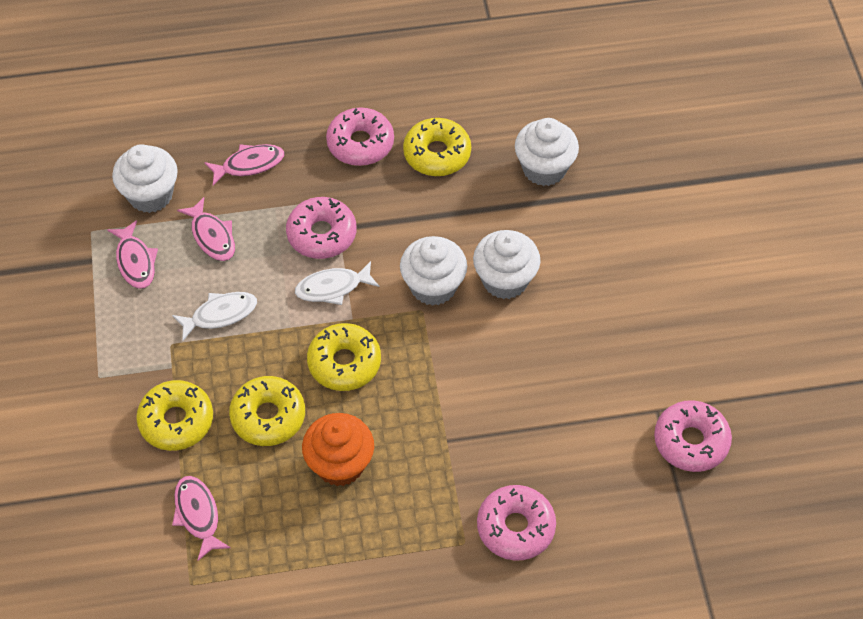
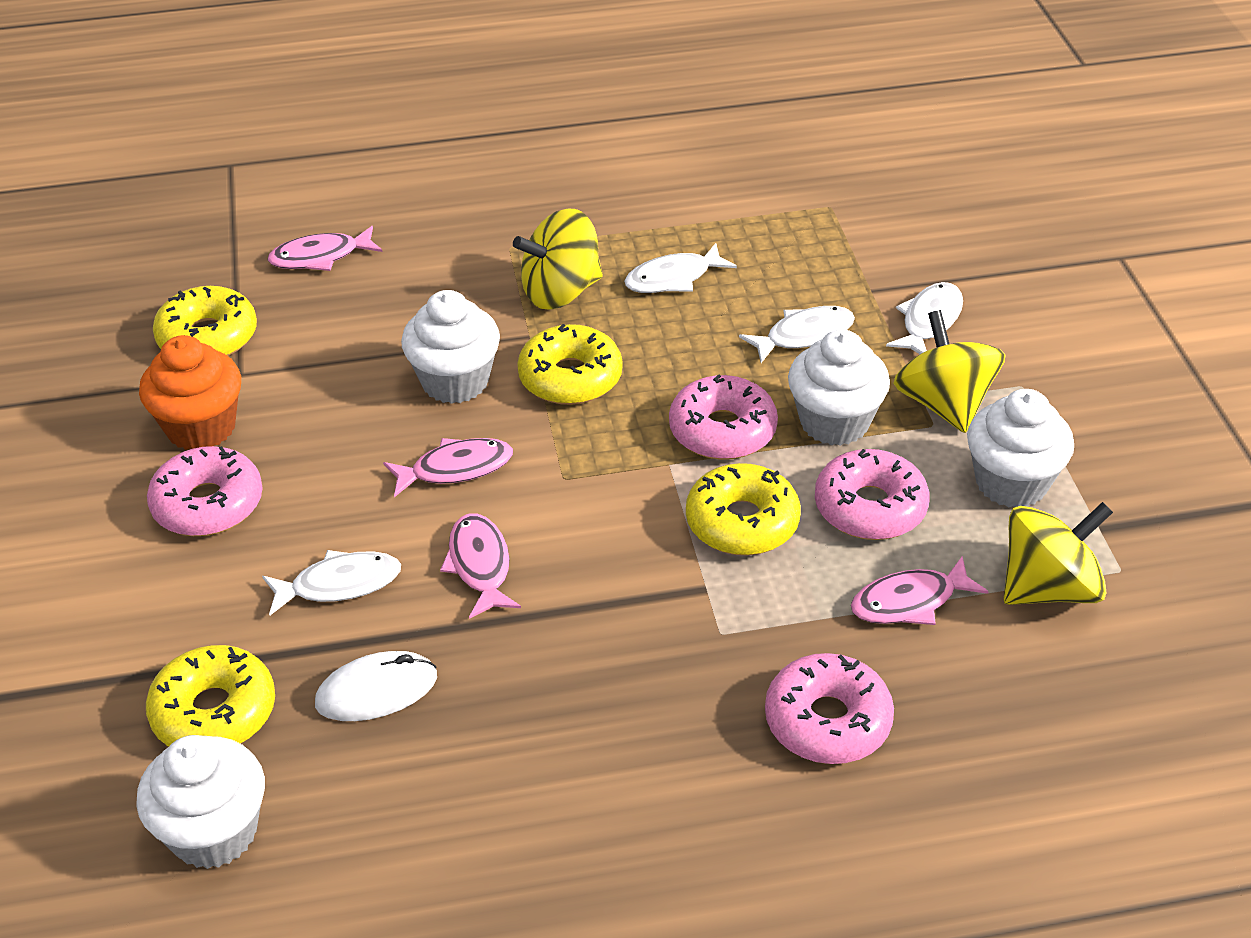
white fish: [172,292,257,341] [295,261,380,305] = 2 -> [262,550,401,615] [624,243,737,293] [739,306,855,363] [886,282,963,354] = 4
white mouse: none = 0 -> [315,651,437,721] = 1
yellow spinning top: none = 0 -> [513,209,603,310] [894,310,1005,433] [1004,502,1113,605] = 3

